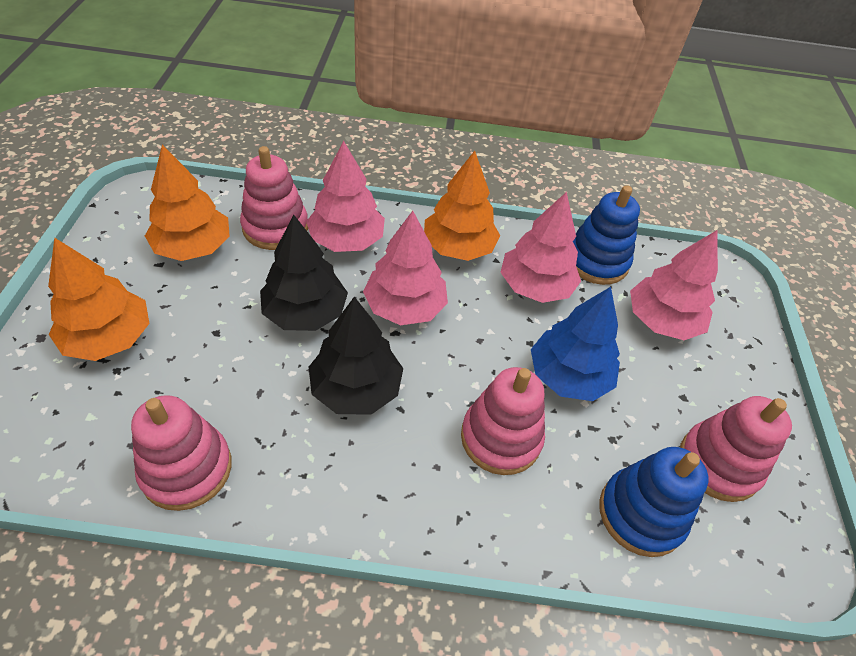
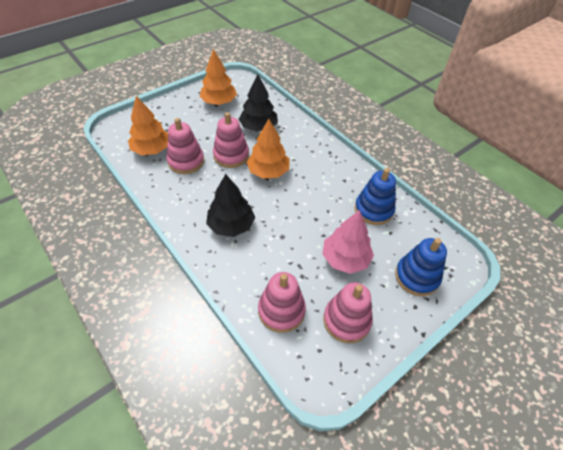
blue tree: [531,287,620,401] = 1 -> none = 0
pink tree: [306,141,385,252] [363,211,448,325] [500,192,581,303] [630,230,718,340] = 4 -> [323,210,374,274] = 1

